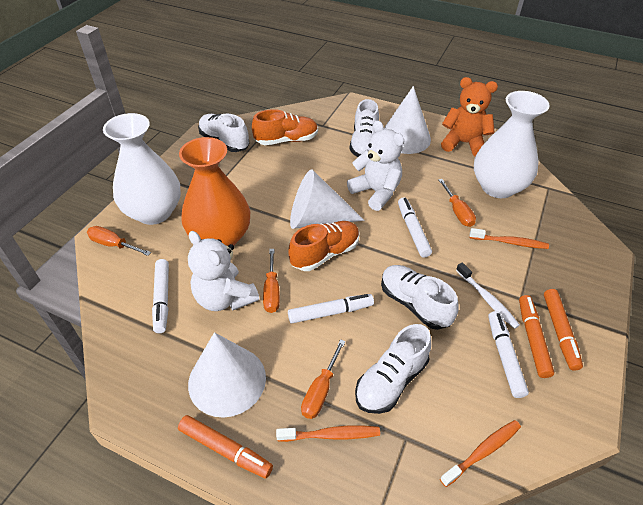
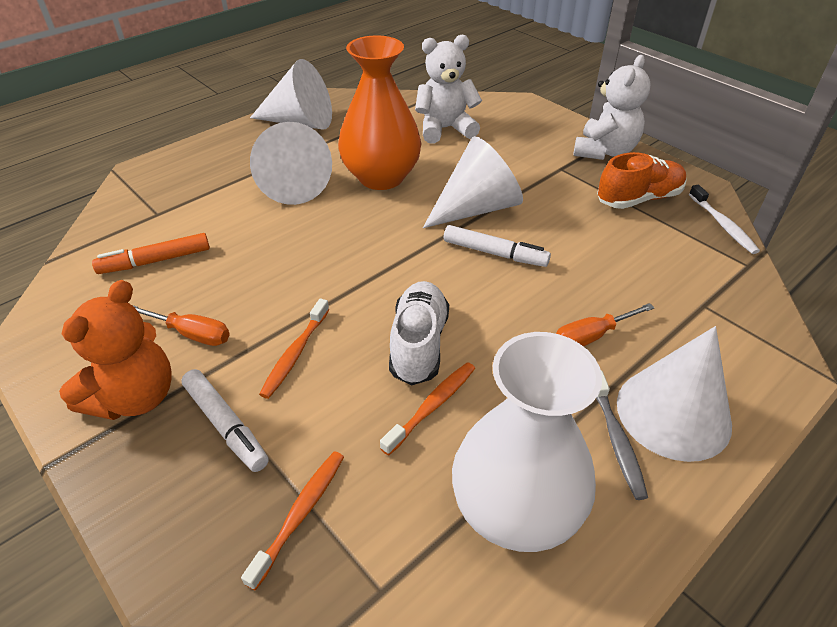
grey toothbrush: none = 0 -> [596,370,648,500] = 1
orange marker: [178,415,273,479] [519,295,554,378] [544,289,583,371] = 3 -> [92,233,210,274] = 1
orange screwdriver: [87,226,151,256] [263,249,280,313] [301,339,346,419] [438,179,476,227] = 4 -> [132,305,230,346] [556,303,654,346] = 2
orange shoe: [252,109,318,145] [289,221,360,271] = 2 -> [597,152,687,209] = 1
white cone: [188,332,266,418] [290,169,364,229] [384,86,431,154] = 3 -> [250,59,332,130] [250,122,332,205] [423,136,523,228] [617,326,732,462] = 4
white marker: [152,259,169,333] [288,294,374,324] [398,197,432,258] [488,311,529,398] = 4 -> [181,369,269,472] [444,225,551,267] = 2
white shoe: [198,114,250,152] [350,99,379,157] [355,324,431,414] [381,265,458,330] = 4 -> [389,281,449,385] = 1
white vase: [103,113,181,225] [474,91,550,198] = 2 -> [452,332,602,552] = 1

